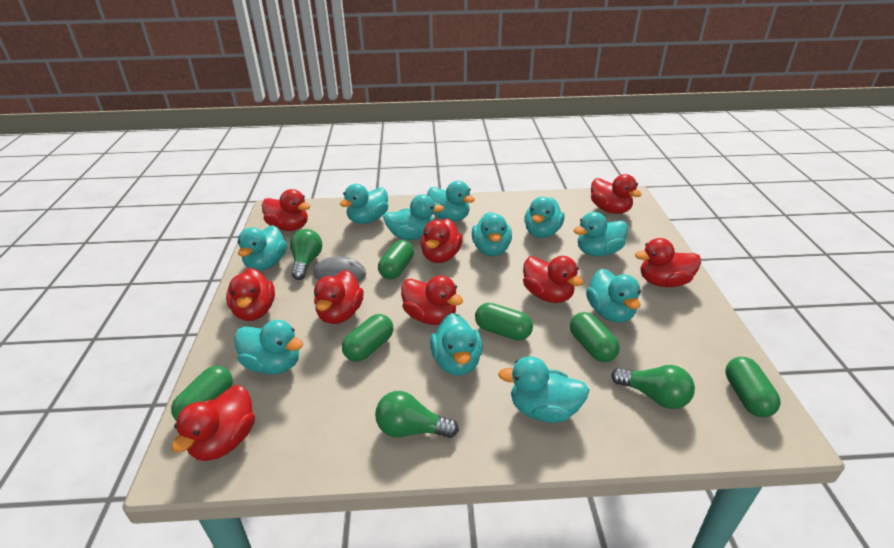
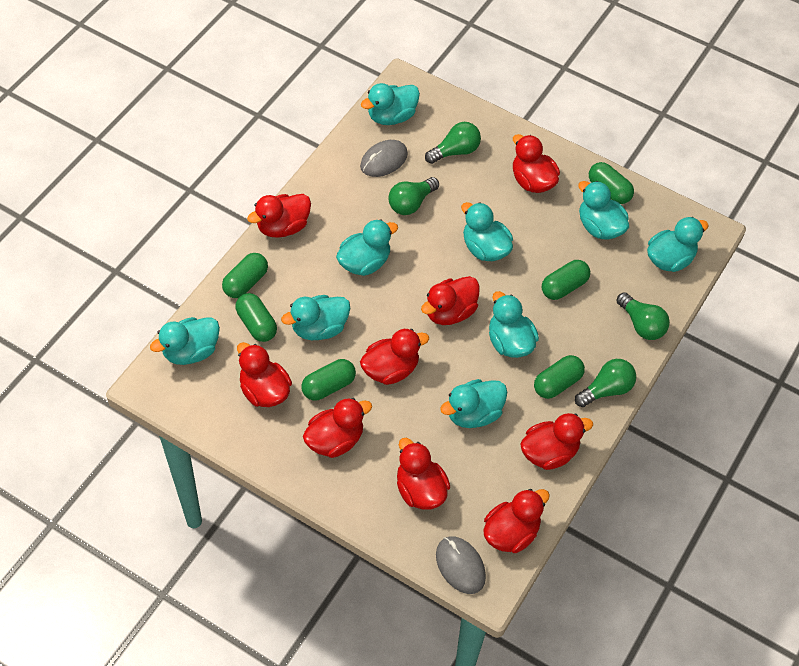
green light bulb: [290,229,322,280] [375,391,459,438] [611,365,695,409] = 3 -> [388,177,439,215] [425,122,481,164] [575,359,636,407] [616,292,670,340] = 4
grey mouse: [313,256,366,282] = 1 -> [360,140,408,177] [436,536,486,594] = 2
turquoise duck: [234,320,303,375] [237,225,287,271] [340,184,388,224] [383,195,444,240] [427,181,475,221] [430,313,483,376] [472,212,512,256] [498,356,589,423] [524,197,565,238] [573,212,628,256] [586,269,641,323] = 11 -> [150,317,220,365] [281,295,350,340] [336,219,398,276] [361,83,420,125] [440,379,507,428] [461,202,513,261] [489,291,539,358] [578,181,629,240] [647,217,709,272] = 9

